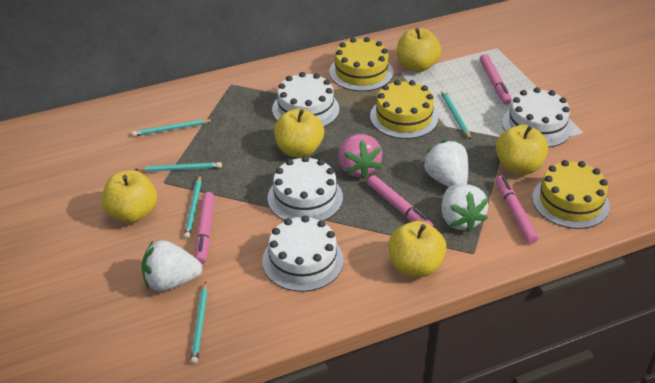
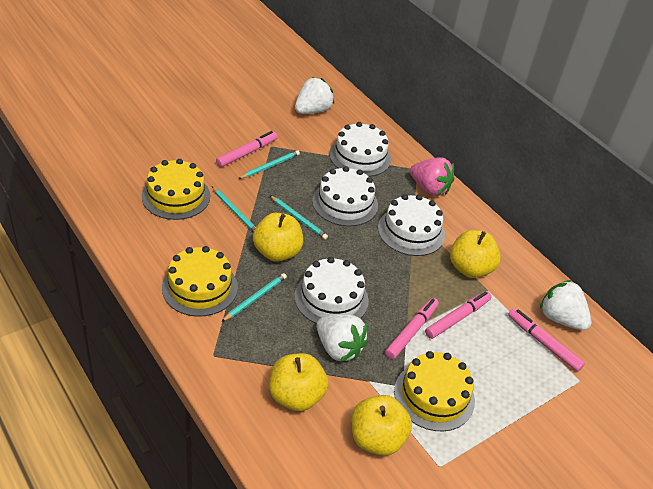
turquoise pencil: [132,119,213,136] [135,162,222,172] [184,175,202,239] [190,281,207,364] [441,90,471,140] = 5 -> [212,186,256,232] [221,273,287,322] [238,150,300,179] [270,195,328,240] = 4
yellow apple: [101,170,157,223] [274,108,324,157] [388,221,447,277] [397,28,441,72] [496,125,548,175] = 5 -> [253,213,303,262] [269,353,328,411] [351,395,412,456] [450,230,501,278] = 4

